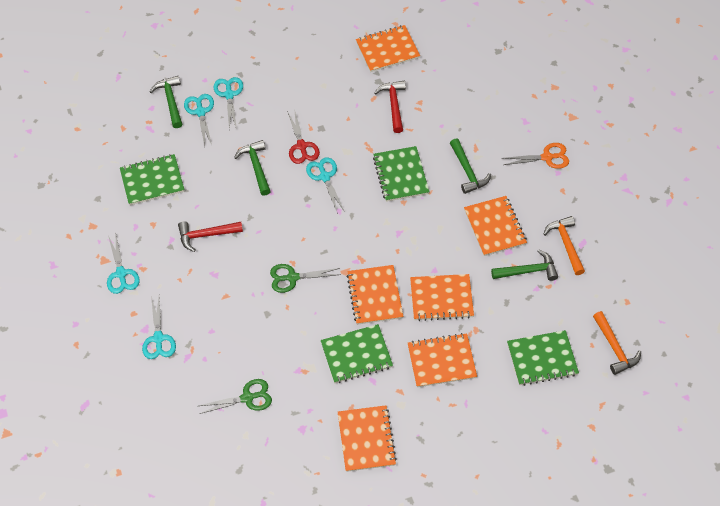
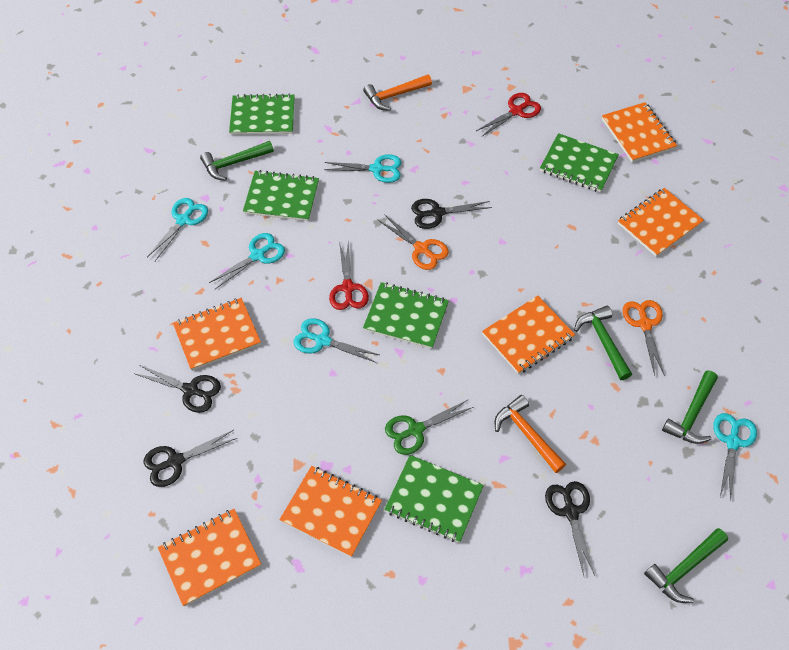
black scissors: none = 0 -> [136,365,221,413] [144,430,237,487] [411,199,492,229] [545,481,595,576] = 4
green notebook: [120,154,184,205] [321,324,393,383] [373,146,429,202] [507,330,579,386] = 4 -> [229,94,295,135] [243,170,319,221] [363,282,449,349] [384,455,484,543] [540,133,619,193] = 5
green scissors: [199,379,272,414] [270,264,341,293] = 2 -> [385,400,474,455] = 1
orange scissors: [502,143,569,169] = 1 -> [378,214,449,270] [622,300,664,376] = 2
red hammer: [178,221,243,252] [374,81,406,133] = 2 -> none = 0
red scissors: [287,111,320,164] = 1 -> [329,241,369,310] [476,93,541,137] = 2

